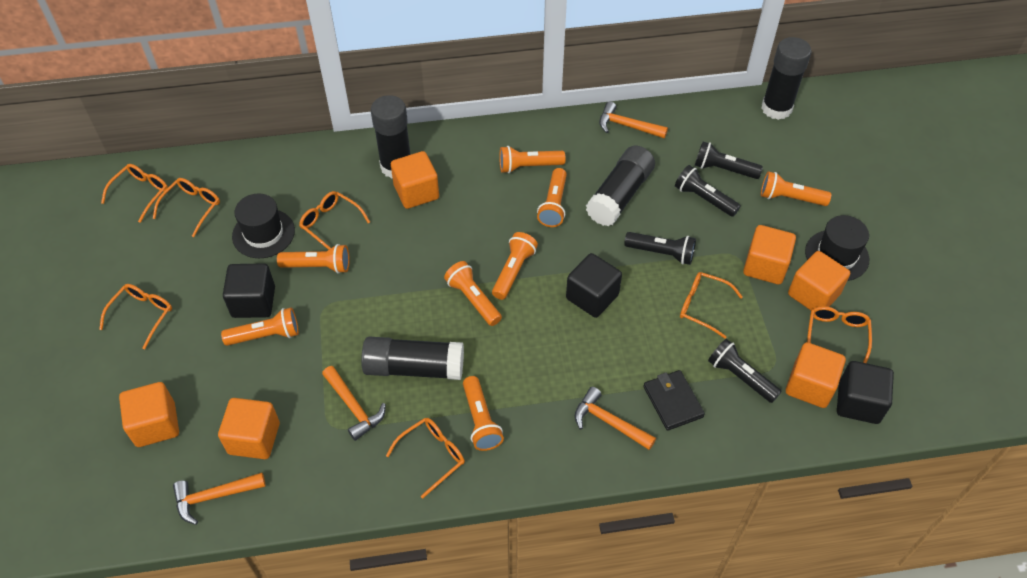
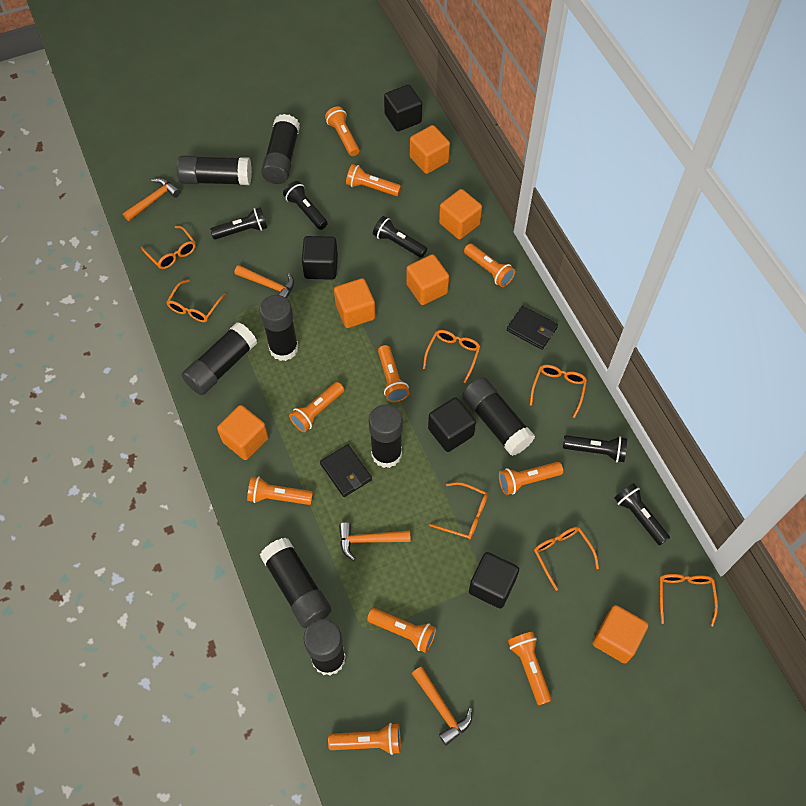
black cube: [223,263,275,318] [566,253,622,318] [837,361,894,424] = 3 -> [302,236,338,280] [384,85,422,131] [428,397,476,452] [469,552,519,608] = 4
black flashlight: [624,232,696,265] [675,165,741,217] [695,142,763,179] [708,339,782,403] = 4 -> [210,207,267,240] [283,181,328,230] [373,216,427,258] [563,435,627,462] [614,483,670,545] = 5
black glue stick: [361,337,464,380] [371,95,411,178] [586,146,655,226] [761,37,812,120] = 4 -> [177,155,252,185] [182,322,257,395] [259,295,299,361] [260,538,331,628] [261,114,300,184] [303,619,346,676] [369,404,403,468] [462,377,535,456] = 8
black hat: [232,193,295,258] [805,215,869,281] = 2 -> none = 0
black wallet: [643,370,705,431] = 1 -> [320,444,372,497] [507,306,558,350] = 2
orange flashlight: [221,308,299,346] [277,244,350,274] [444,261,502,326] [463,376,504,451] [492,232,538,300] [499,146,566,173] [537,168,567,227] [761,171,831,206] = 8 -> [247,476,313,505] [289,382,344,432] [325,106,359,156] [328,723,401,755] [346,164,401,196] [367,608,436,653] [378,345,409,402] [464,244,515,287] [499,462,563,495] [508,632,552,705] = 10

